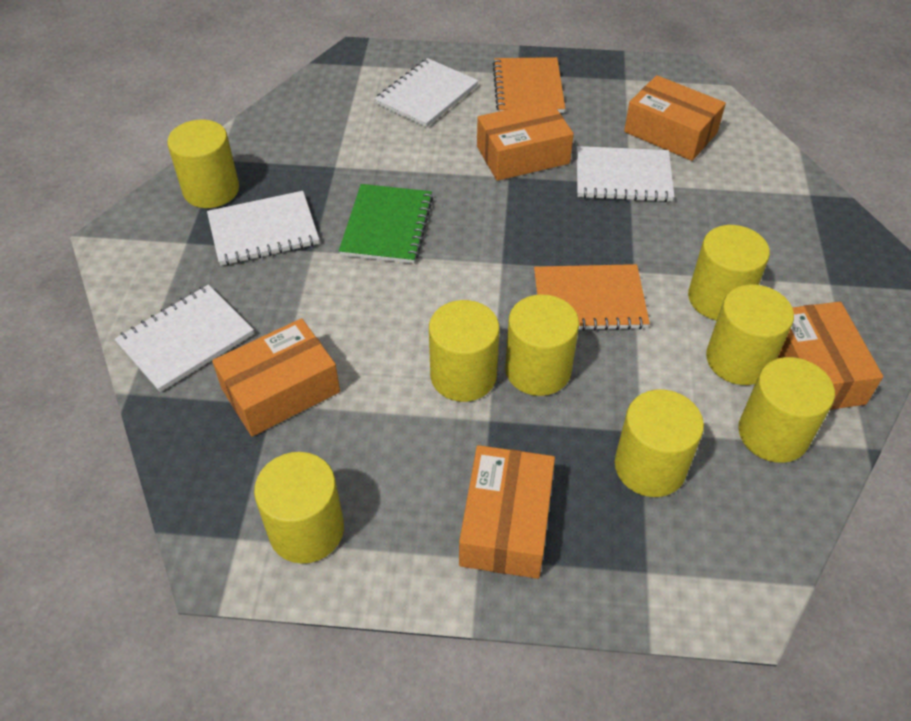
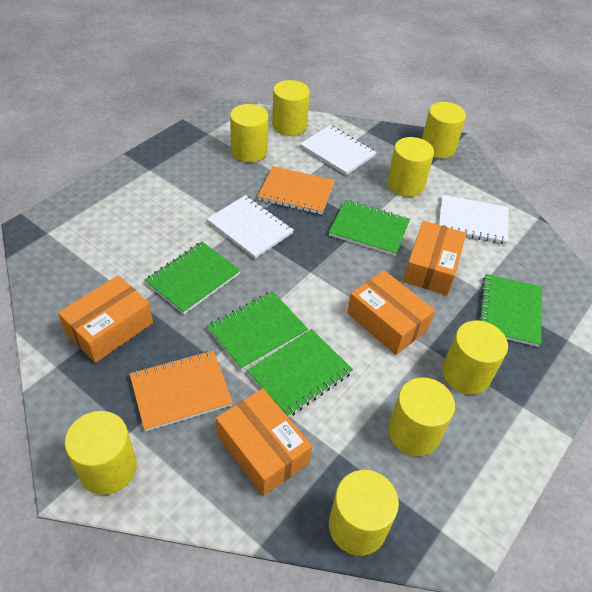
green notebook: [339,184,433,264] = 1 -> [145,242,241,314] [207,291,308,370] [247,329,353,417] [329,200,410,256] [479,274,542,347] = 5
orange box: [212,318,340,437] [459,445,555,579] [477,100,574,181] [624,75,726,161] [777,302,883,410] = 5 -> [58,275,153,363] [216,388,312,496] [347,270,435,355] [403,221,466,295] = 4
white notebook: [115,284,254,392] [207,191,319,266] [375,58,479,127] [576,146,674,202] = 4 -> [207,195,294,259] [300,125,377,175] [439,195,509,244] = 3

